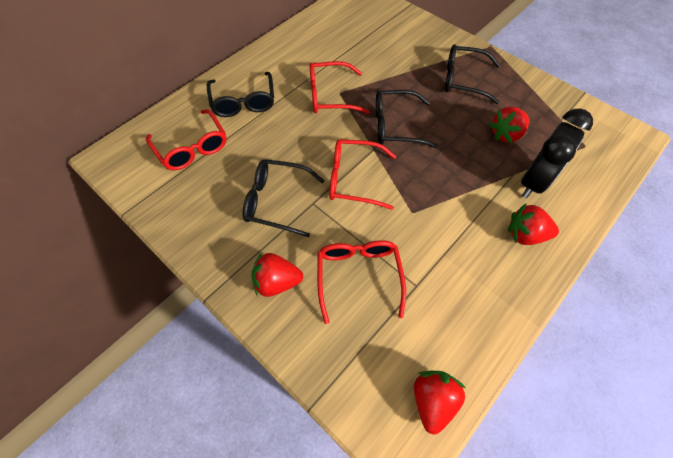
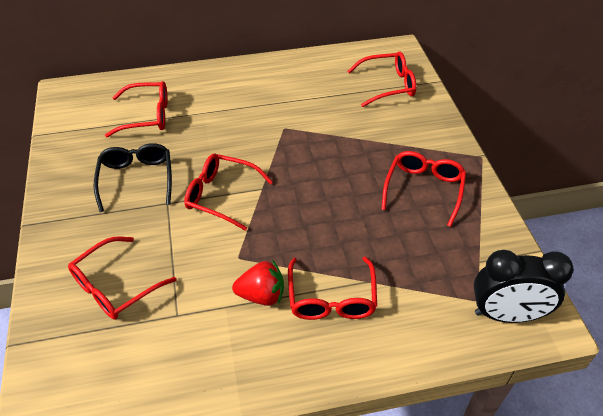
black glasses: [207,72,274,117] [243,159,325,237] [376,90,438,148] [445,44,500,104] = 4 -> [94,143,172,212] = 1
red glasses: [146,109,227,170] [309,61,369,114] [317,240,406,324] [329,139,396,210] = 4 -> [68,236,176,320] [105,81,168,138] [184,154,273,231] [288,257,377,320] [347,51,416,107] [381,151,466,227] = 6
red strawberry: [251,252,303,297] [414,371,466,435] [490,107,529,143] [508,203,559,245] = 4 -> [232,260,284,306] = 1

